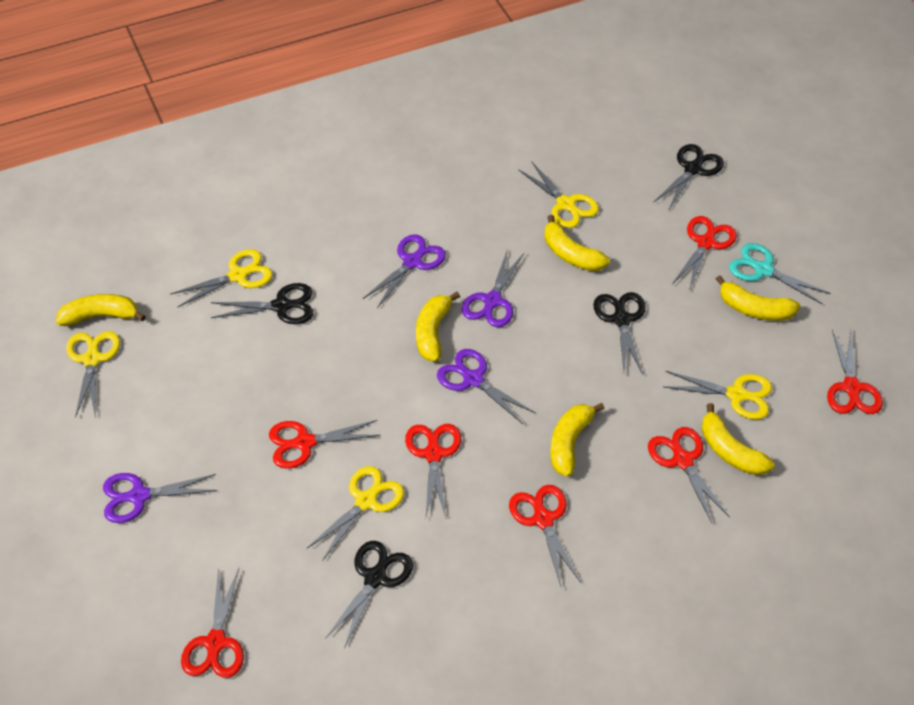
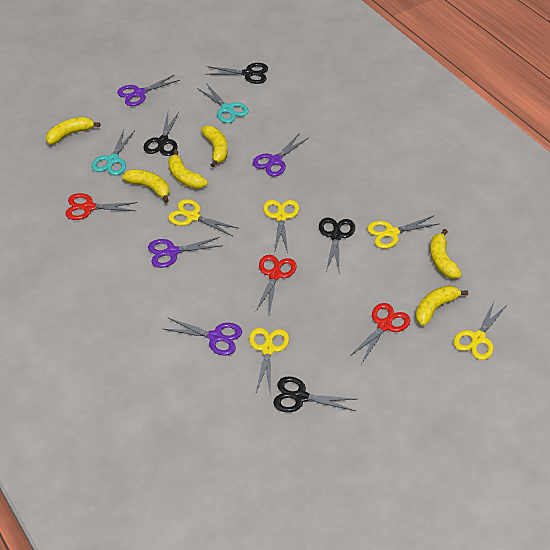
red scissors: [181,567,244,678] [269,420,381,469] [405,424,461,517] [509,485,581,586] [648,427,730,523] [672,216,737,290] [827,330,883,414] = 7 -> [65,193,138,220] [256,255,297,313] [350,303,410,363] = 3
turquoise scissors: [729,243,830,305] = 1 -> [92,129,135,176] [197,83,249,123] = 2

